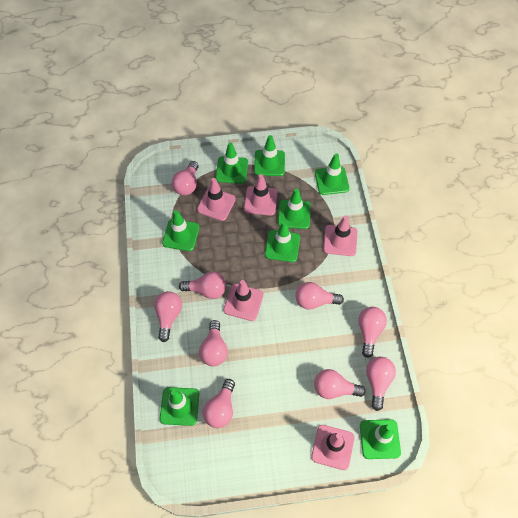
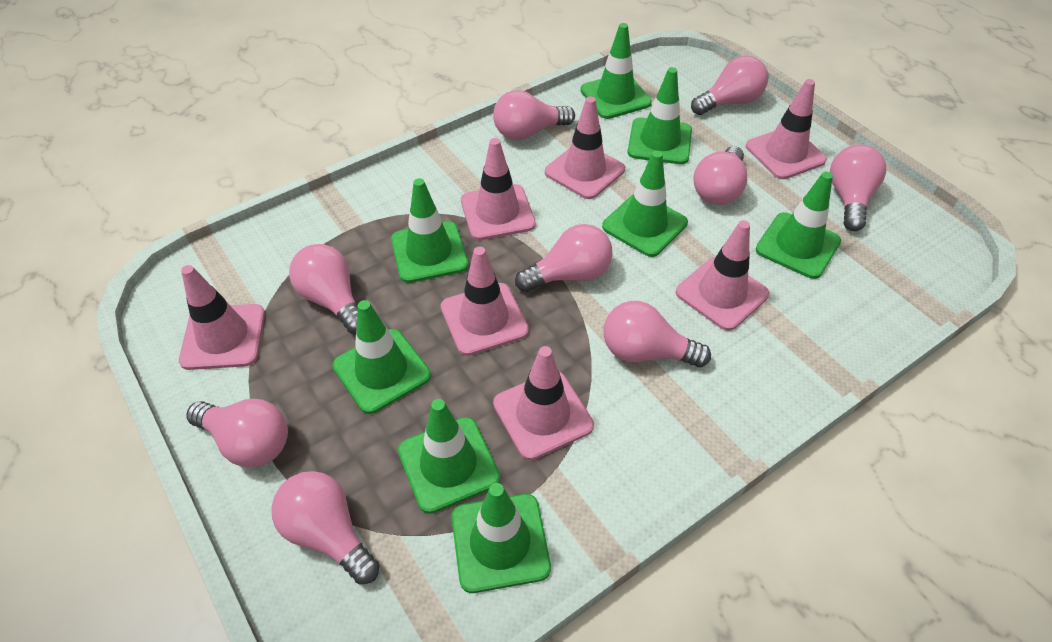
pink traffic cone: [197,178,236,221] [223,280,264,321] [244,174,278,216] [311,425,355,470] [323,216,357,256] = 5 -> [179,265,265,370] [441,247,529,356] [461,138,536,240] [493,346,594,460] [545,96,625,199] [676,220,769,331] [746,79,827,179] = 7

